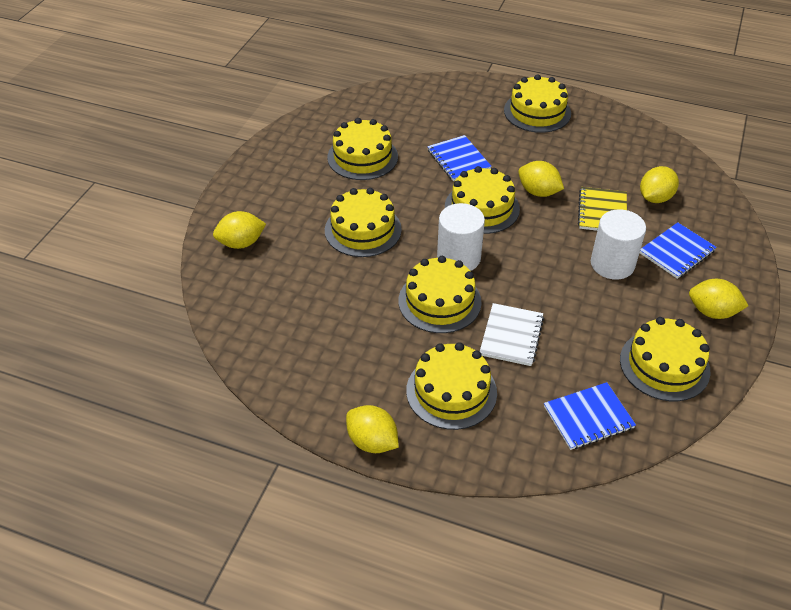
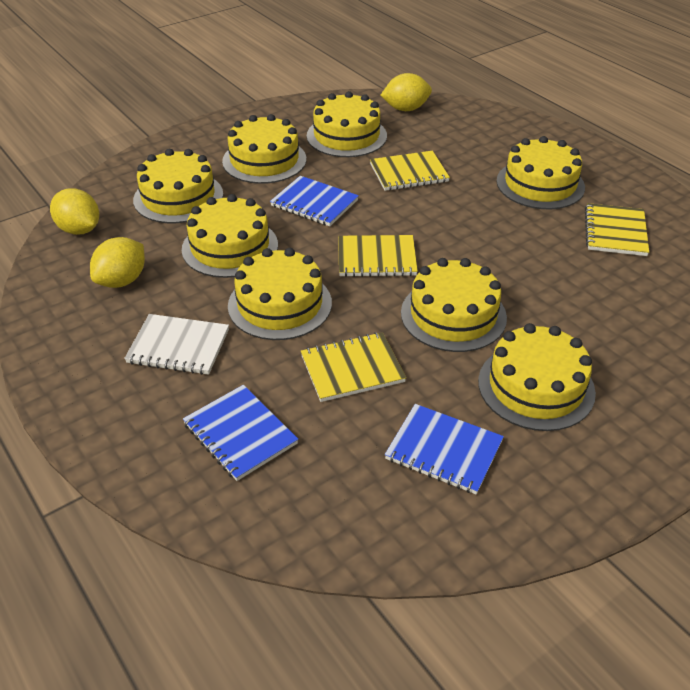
white cylinder: [437,203,485,271] [591,209,646,280] = 2 -> none = 0
yellow cake: [325,188,402,257] [327,118,398,180] [398,256,482,333] [406,342,497,430] [445,166,520,234] [504,74,571,133] [620,317,711,401] = 7 -> [133,149,223,223] [182,194,278,278] [222,114,306,184] [228,248,332,340] [307,91,387,157] [401,258,507,352] [478,323,596,431] [496,136,585,209] = 8
yellow lemon: [213,211,266,249] [346,405,399,453] [519,161,564,197] [640,166,679,203] [689,279,749,319] = 5 -> [50,188,99,235] [90,237,145,288] [381,73,432,111] = 3
yellow notebook: [578,187,627,231] = 1 -> [301,332,406,402] [338,235,418,277] [370,151,450,191] [585,203,649,256] = 4

